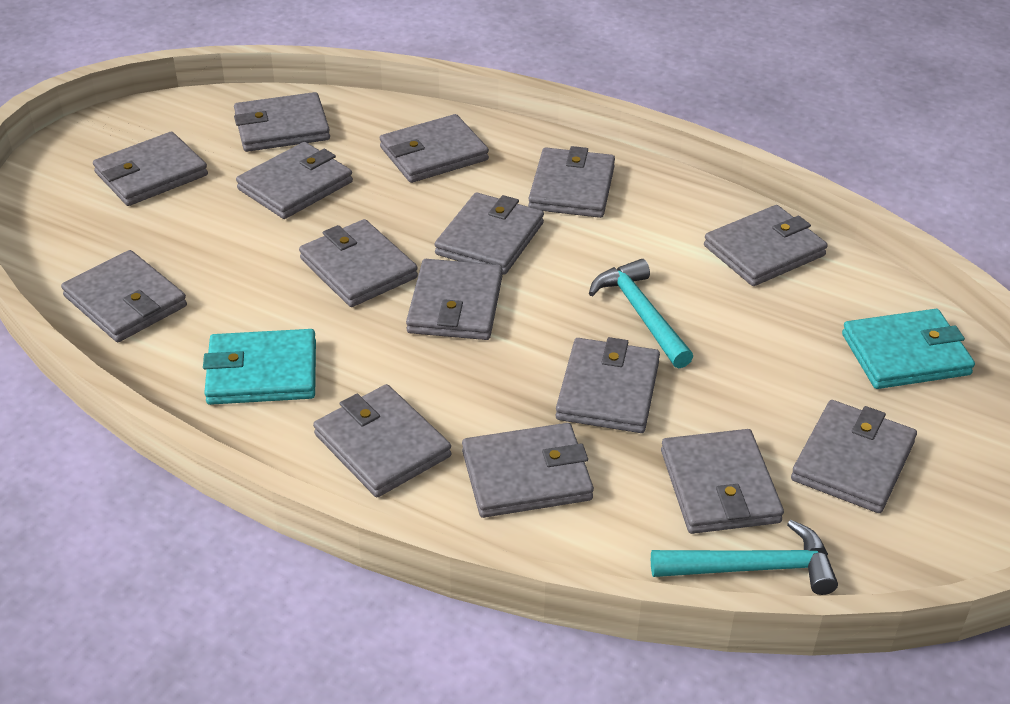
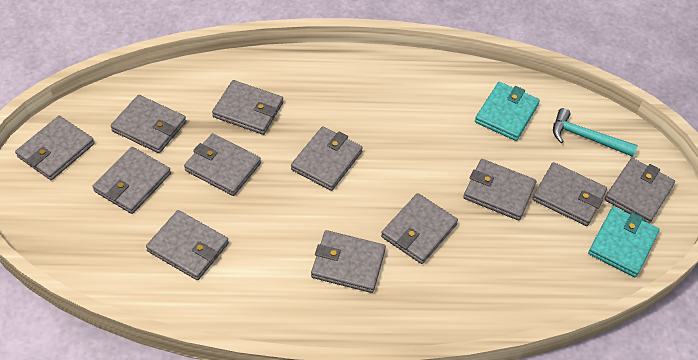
grey wallet: [61,250,187,342] [93,132,208,206] [234,92,330,152] [236,142,353,219] [299,219,418,307] [313,384,451,497] [380,114,489,183] [406,259,503,340] [435,193,544,275] [462,423,594,518] [528,146,615,218] [556,337,660,433] [661,429,784,534] [704,205,828,286] [791,400,917,513] = 15 -> [15,116,95,180] [92,147,171,214] [111,95,186,153] [146,210,229,280] [184,133,261,196] [212,80,283,135] [291,126,363,191] [311,230,386,293] [381,193,458,264] [463,159,536,220] [532,162,607,226] [605,158,675,224] = 12
turquoise hammer: [589,259,693,368] [651,520,838,595] = 2 -> [553,108,638,157] = 1

